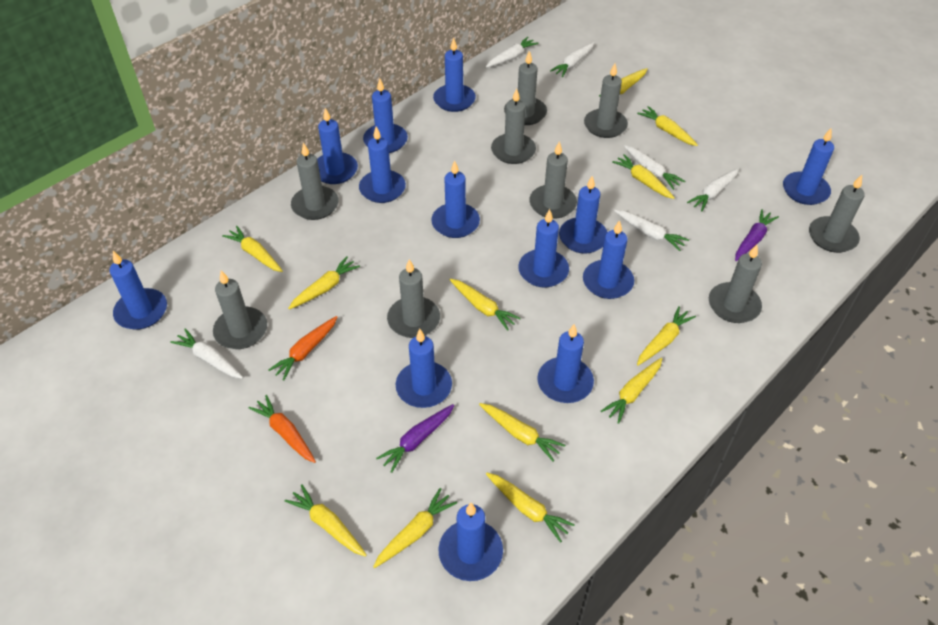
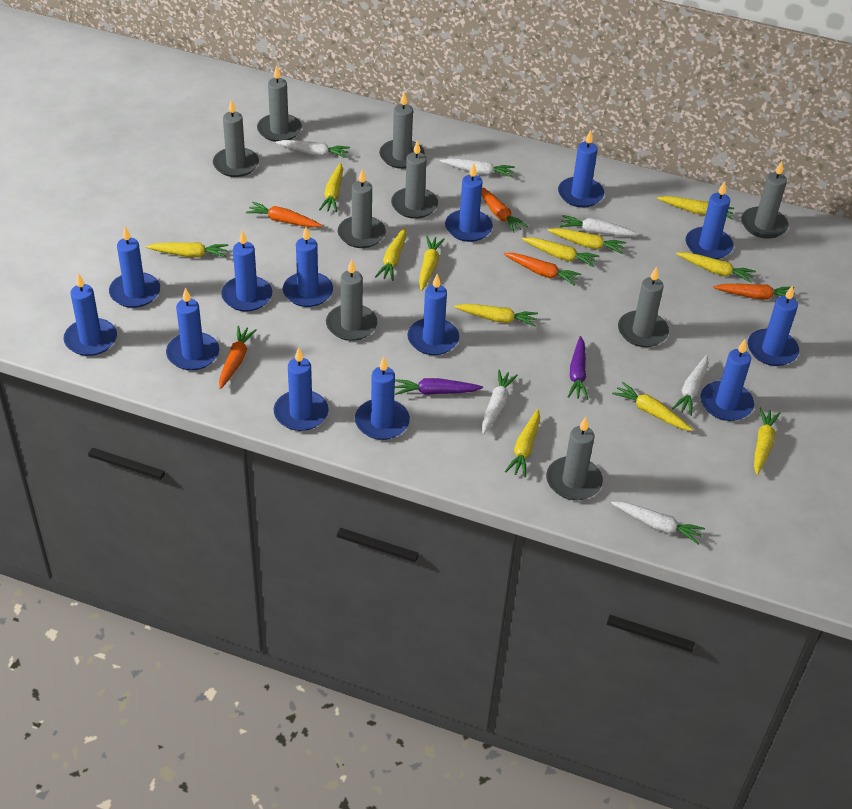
orange carrot: [249,395,316,463] [268,316,337,381] = 2 -> [219,326,257,389] [246,202,323,228] [481,187,528,233] [504,253,581,286] [713,284,796,300] = 5

